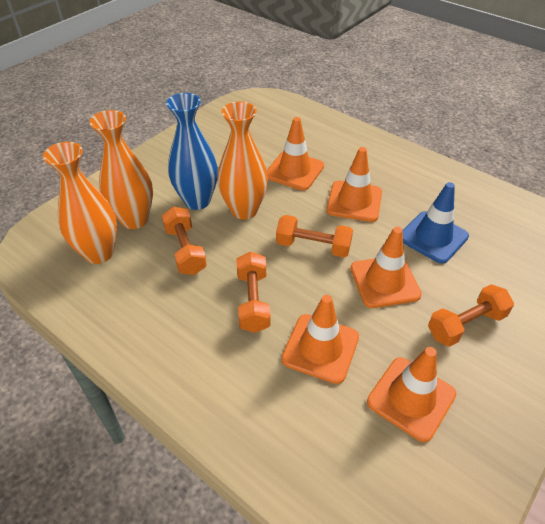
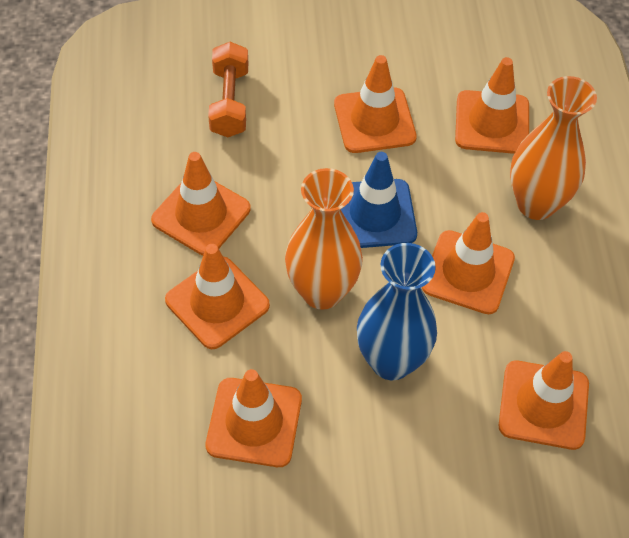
orange dumbbell: [162,206,207,275] [236,252,271,333] [276,215,353,257] [428,284,514,347] = 4 -> [208,42,248,137] = 1
orange traffic cone: [266,117,324,190] [281,295,359,384] [326,147,382,222] [350,227,422,308] [367,347,456,442] = 5 -> [151,152,251,256] [165,244,270,349] [206,369,302,467] [334,55,417,153] [422,212,515,314] [455,57,529,154] [499,351,589,450] = 7
orange vase: [43,142,117,264] [89,110,153,229] [217,101,268,220] = 3 -> [285,168,363,310] [510,76,597,220] = 2

